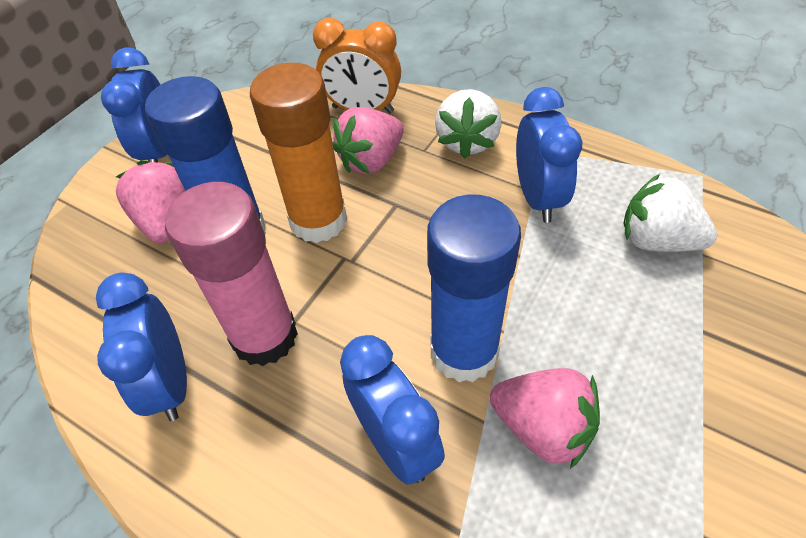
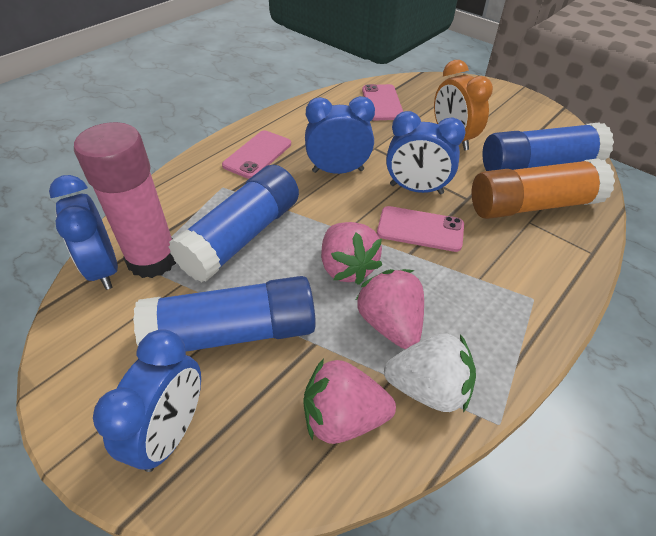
blue glue stick: [145,76,266,234] [427,194,521,383] = 2 -> [133,276,316,352] [168,165,299,282] [482,123,614,171] = 3
pink phone: none = 0 -> [222,130,291,179] [362,84,403,120] [377,206,464,252] = 3
white strawberry: [435,89,501,158] [623,174,717,252] = 2 -> [384,334,476,413] = 1

